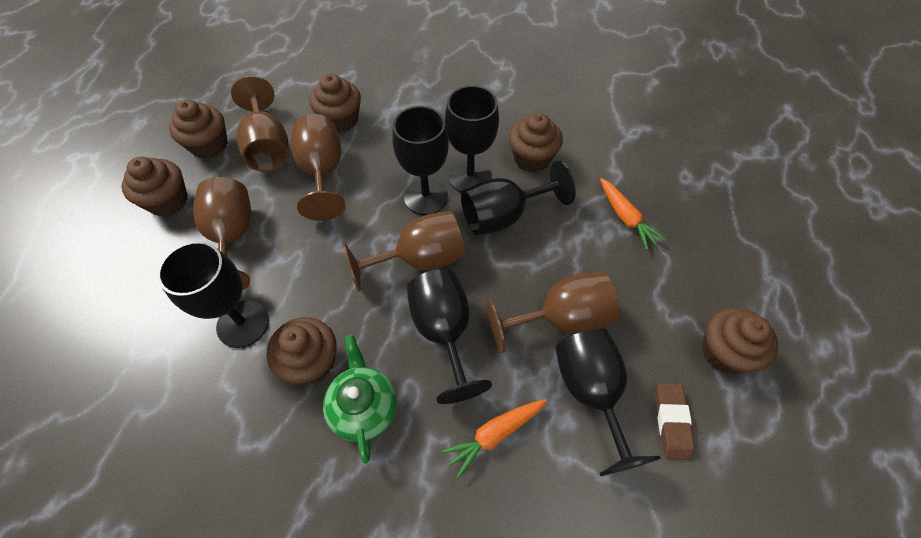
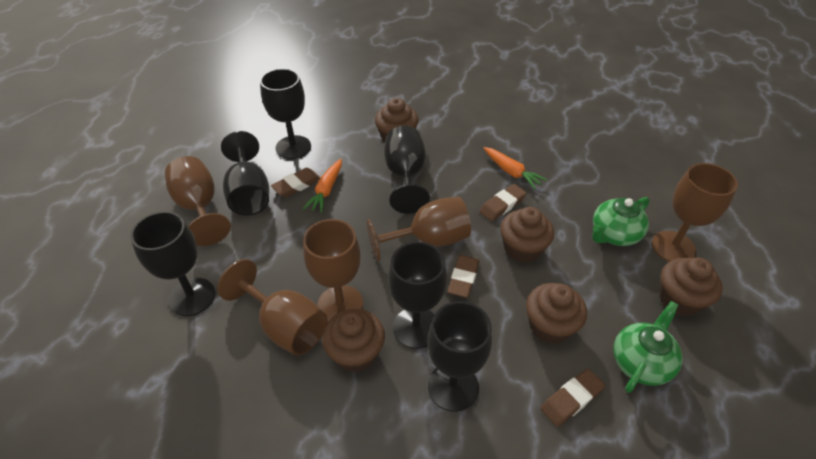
brown cupcake: [121,157,188,216] [169,100,228,159] [267,317,337,384] [309,74,361,132] [509,113,563,172] [701,307,778,374] = 6 -> [322,309,385,373] [375,98,419,143] [500,207,554,263] [526,283,587,344] [659,257,723,317] = 5
brown eraser: [655,383,695,460] = 1 -> [271,168,320,197] [447,255,480,298] [479,184,527,221] [540,369,605,427] = 4
green teapot: [323,335,397,464] = 1 -> [592,197,650,246] [613,301,682,393] = 2

